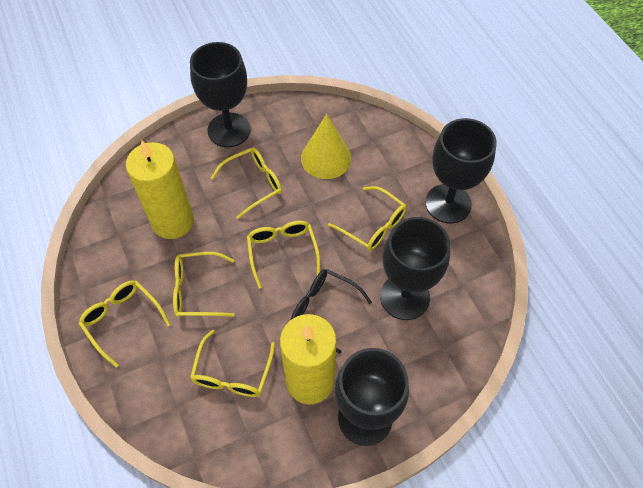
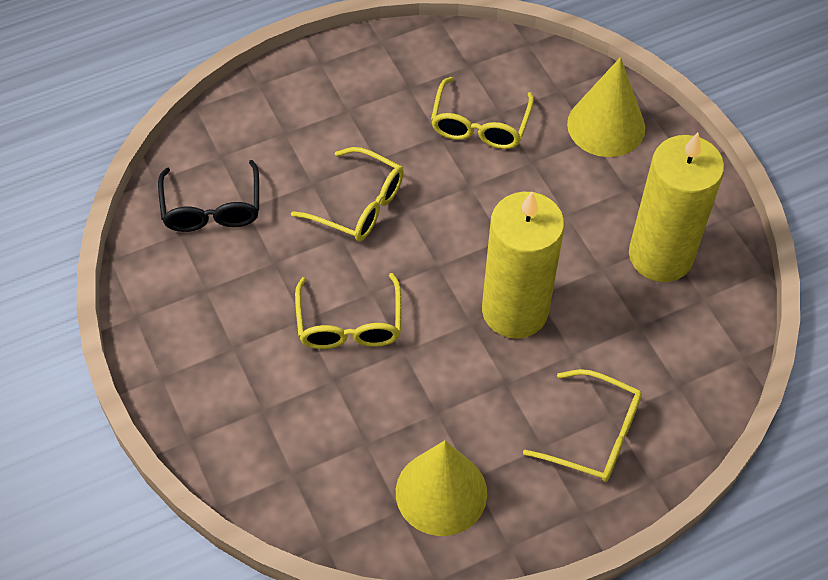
black goblet: [190,42,251,147] [335,348,409,446] [380,217,451,320] [425,118,497,223] = 4 -> none = 0
yellow cone: [301,114,351,179] = 1 -> [396,440,487,536] [567,57,645,157] = 2
yellow glasses: [79,280,171,367] [173,252,234,317] [190,329,275,397] [211,147,282,219] [247,221,320,289] [328,186,406,251] = 6 -> [291,147,404,241] [295,273,401,349] [431,77,534,149] [523,369,642,482] = 4

